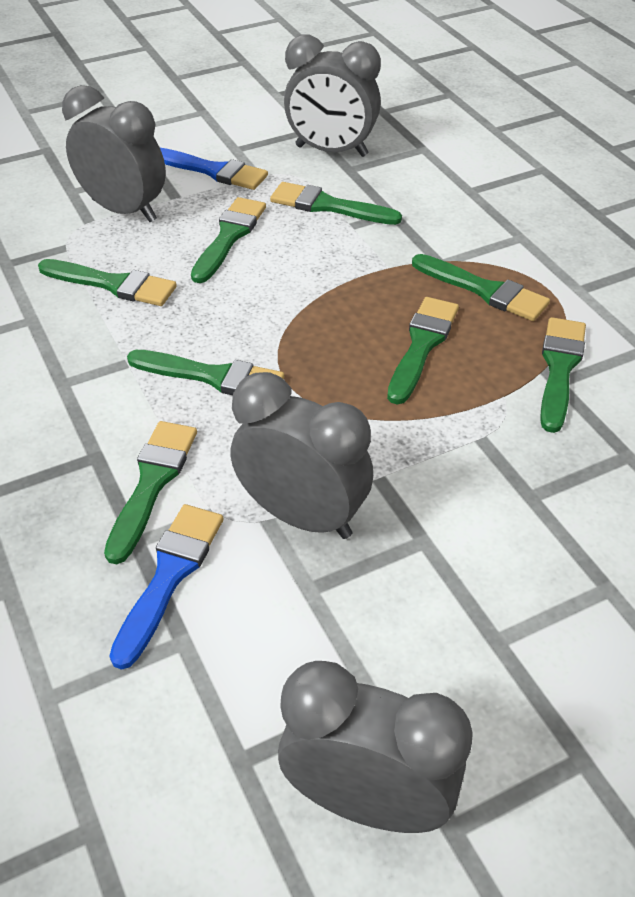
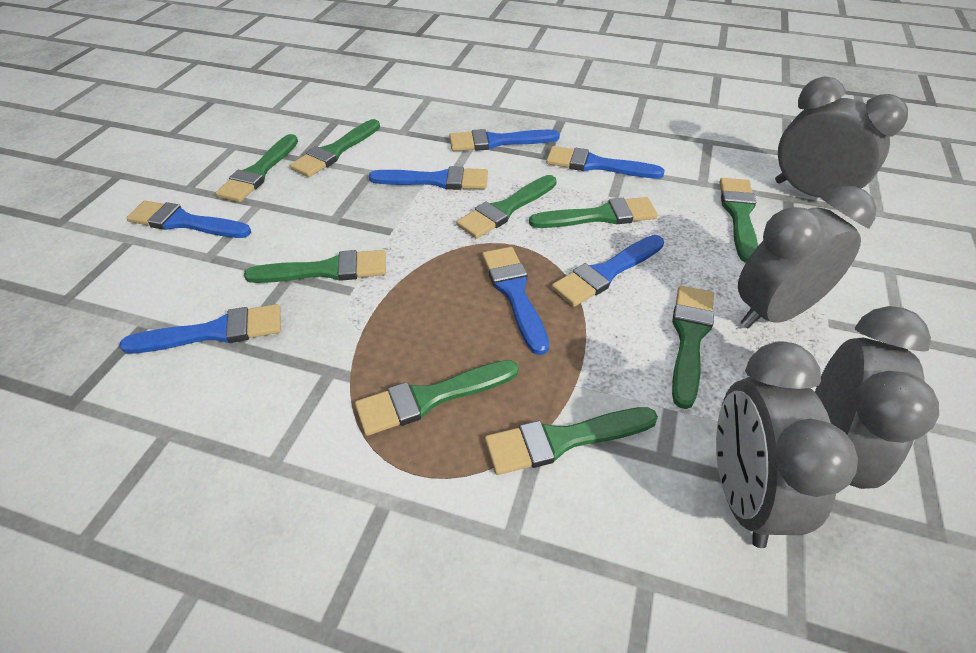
blue brush: [109,504,223,670] [160,148,268,190] = 2 -> [119,304,281,354] [126,201,251,238] [369,166,488,190] [449,129,560,151] [482,247,549,355] [546,146,665,178] [552,235,664,307] = 7
green brush: [38,259,177,306] [104,421,197,564] [127,350,284,395] [191,197,266,283] [270,182,402,225] [387,297,459,405] [412,254,550,321] [540,317,586,433] = 8 -> [216,134,298,202] [244,250,386,283] [290,119,380,177] [355,360,519,436] [456,175,557,239] [485,407,658,475] [529,197,658,228] [672,286,714,409] [720,178,758,263] = 9

